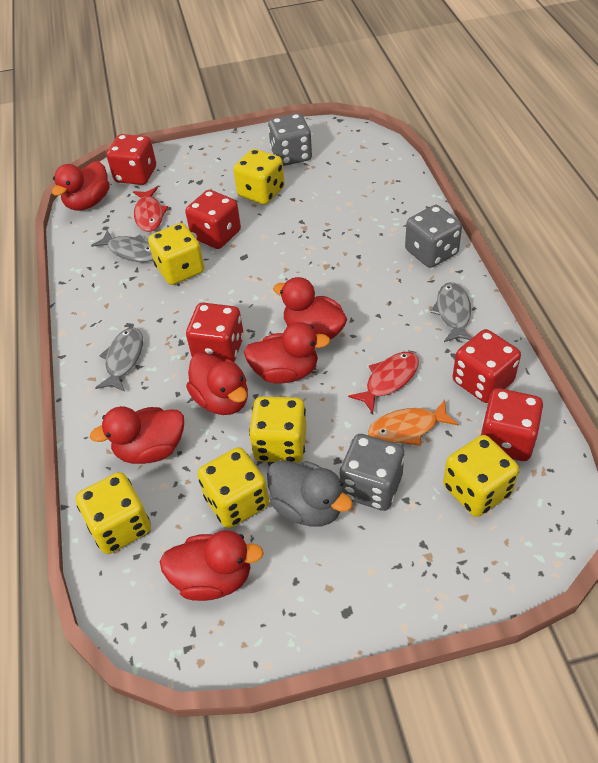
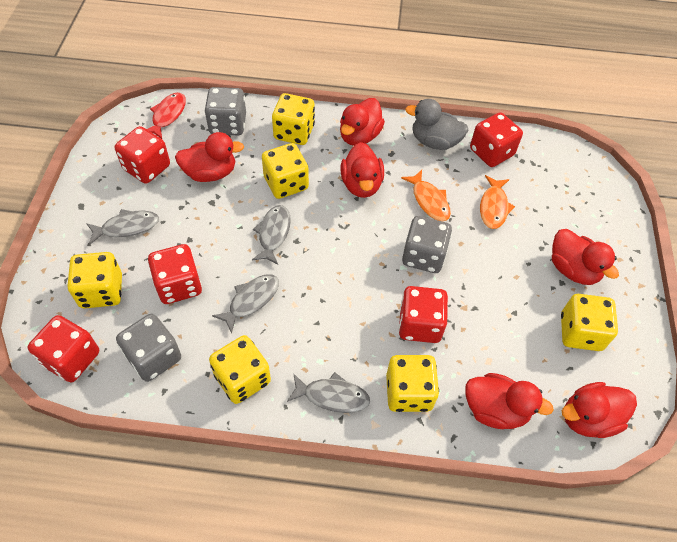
grey fish: [91,230,153,262] [95,327,143,392] [430,282,473,342] = 3 -> [86,209,159,245] [212,274,279,334] [252,205,291,265] [287,372,370,413] = 4
orange fish: [368,400,458,446] = 1 -> [401,170,451,221] [480,175,515,229] = 2
red fish: [133,187,168,232] [348,352,419,413] = 2 -> [147,93,186,139] = 1

